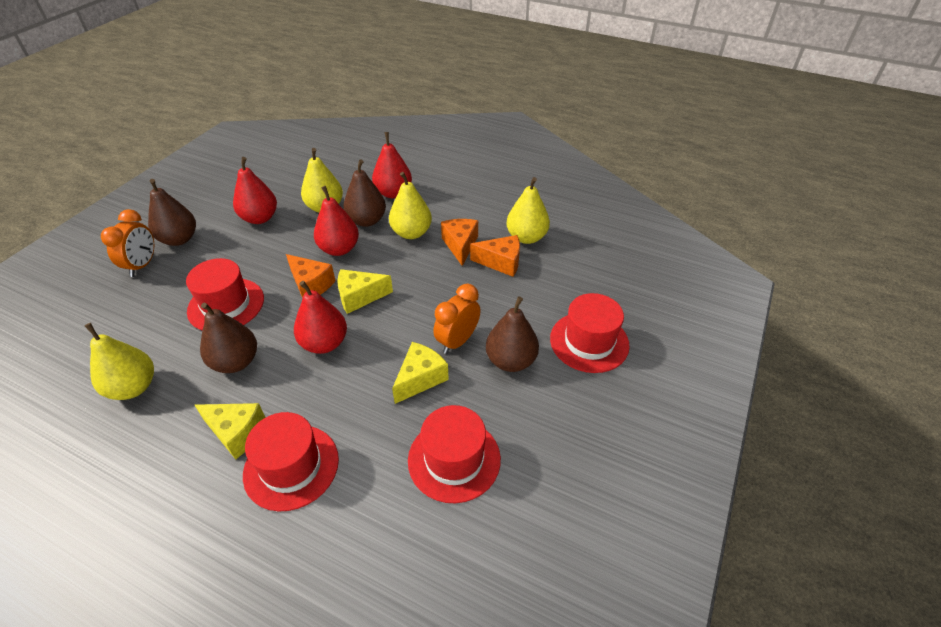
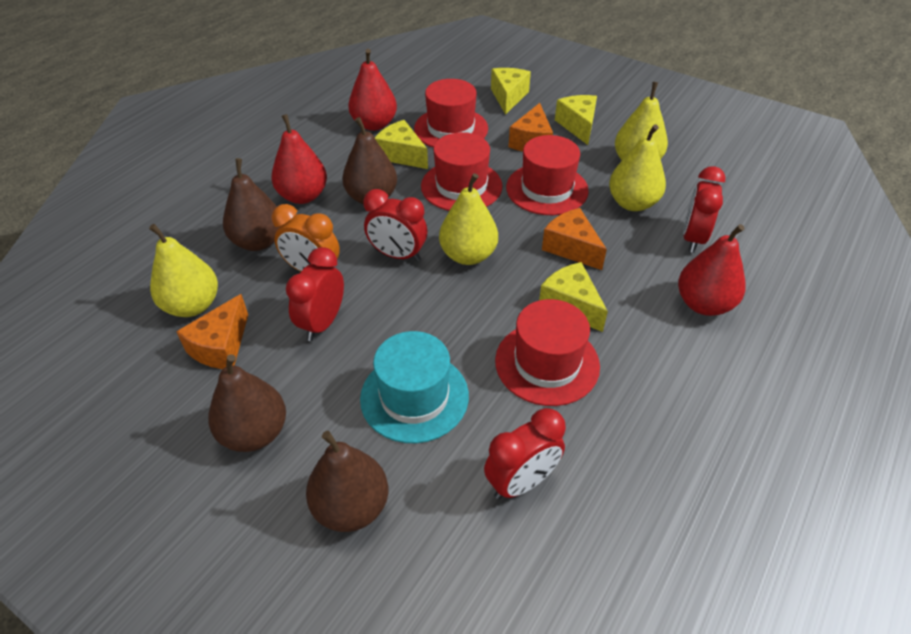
orange clock: [101,209,154,277] [433,284,481,354] = 2 -> [272,204,340,272] = 1
red clock: none = 0 -> [286,247,344,341] [363,189,427,262] [484,408,566,499] [683,166,725,253] = 4
red pear: [233,157,277,224] [294,281,347,354] [314,186,359,256] [372,132,412,199] = 4 -> [271,114,327,204] [348,49,397,131] [678,224,746,316] = 3
turquoise hat: none = 0 -> [360,331,469,443] = 1
yellow cheese: [195,403,266,459] [337,269,393,314] [392,342,449,404] = 3 -> [375,120,428,169] [491,68,531,115] [539,262,608,332] [555,95,597,145] = 4

